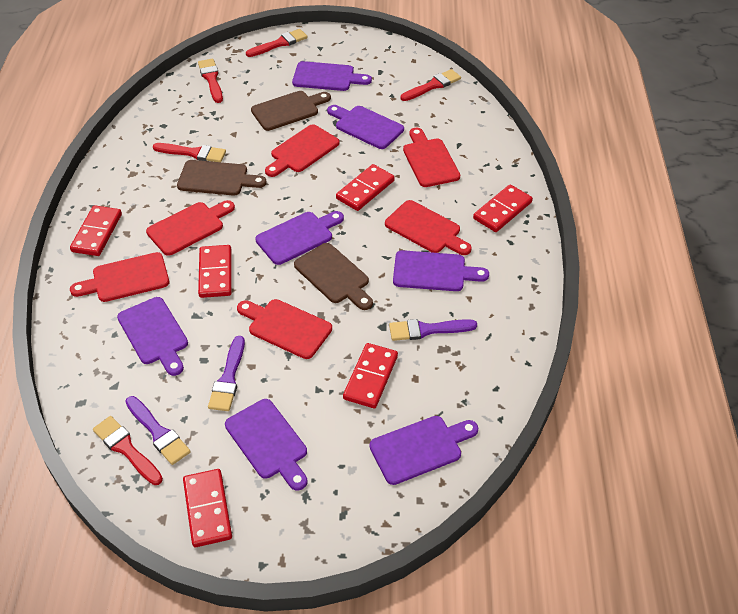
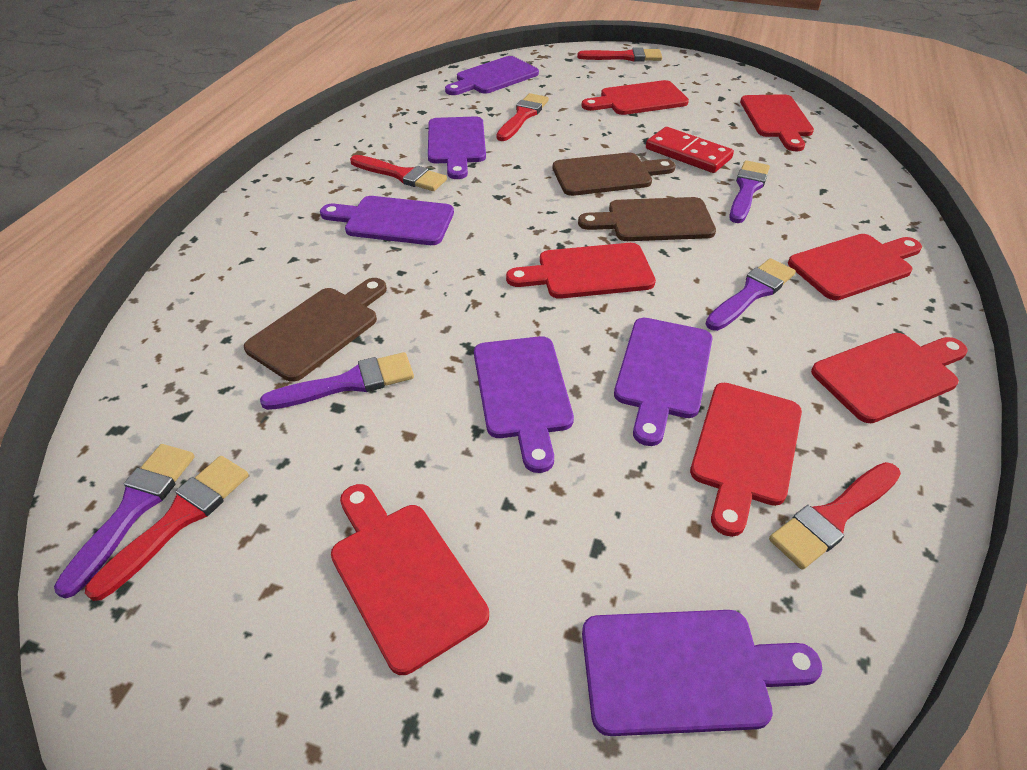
purple brush: [125,396,191,465] [208,336,245,411] [389,319,477,341] = 3 -> [54,444,195,599] [260,352,414,410] [705,258,796,331] [729,160,770,223] = 4
purple cutting board: [117,297,188,376] [225,399,307,490] [255,211,344,265] [292,61,372,91] [327,105,404,149] [370,416,478,485] [393,250,489,291] = 7 -> [320,196,454,245] [428,116,486,179] [445,56,539,95] [474,336,574,473] [582,610,823,736] [614,318,712,446] = 6
red cutting board: [70,252,169,302] [146,200,235,256] [237,299,332,359] [265,124,340,177] [385,200,472,255] [403,128,460,187] = 6 -> [331,484,489,675] [506,243,656,299] [581,80,689,115] [690,383,802,537] [740,94,814,151] [788,234,922,300] [811,333,968,423] = 7
red domino: [70,205,122,256] [183,469,232,547] [198,245,232,298] [336,164,395,211] [343,343,398,408] [473,184,533,232] = 6 -> [646,127,734,173] = 1

